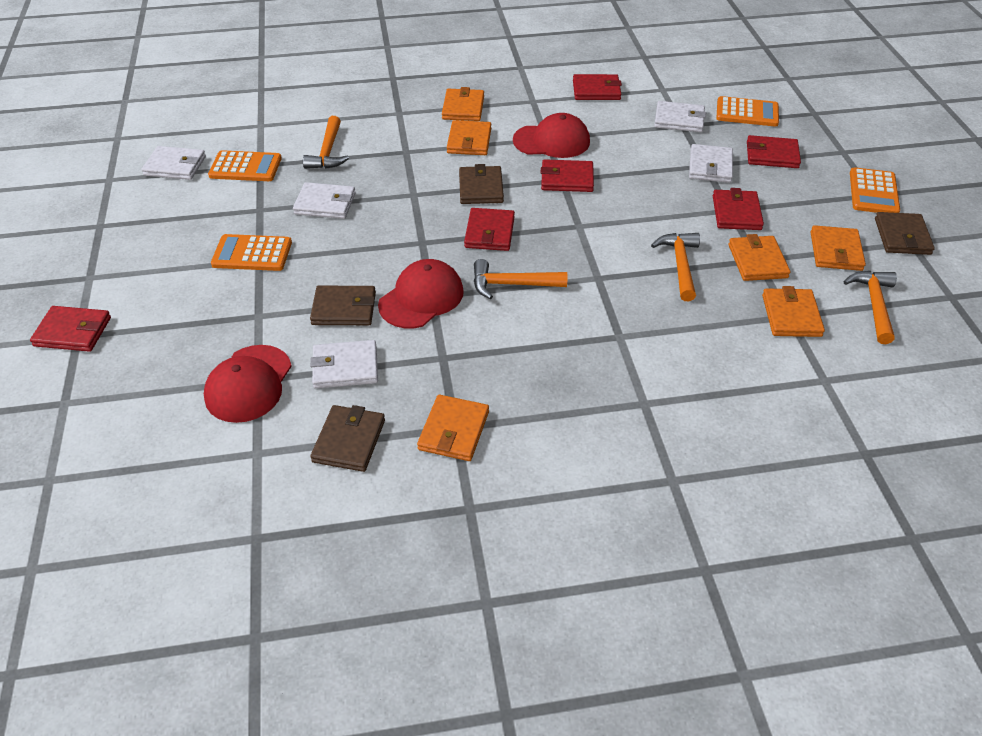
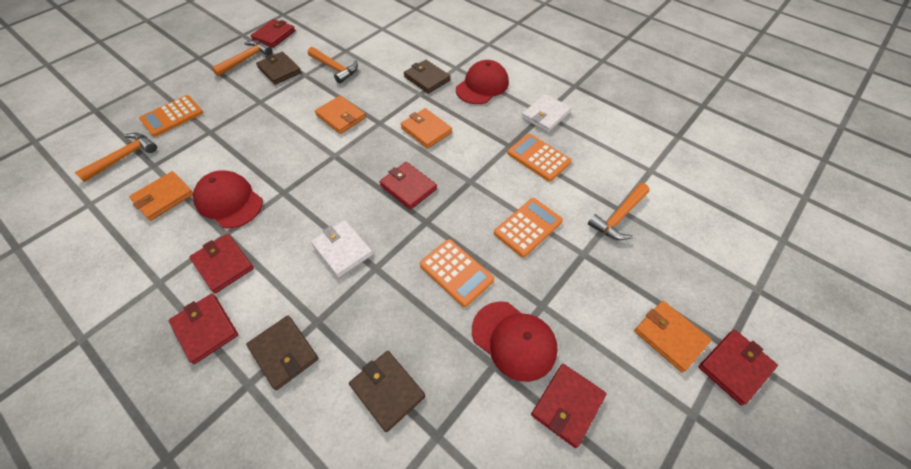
orange wallet: [417,394,489,461] [442,87,484,121] [447,120,491,155] [729,234,790,281] [762,286,825,337] [811,225,866,271] = 6 -> [129,171,193,221] [315,95,366,134] [401,108,452,149] [634,301,712,373] = 4
white wallet: [142,146,206,180] [293,182,356,219] [310,340,378,388] [654,101,706,132] [689,144,733,183] = 5 -> [311,220,373,278] [522,94,572,132] = 2

